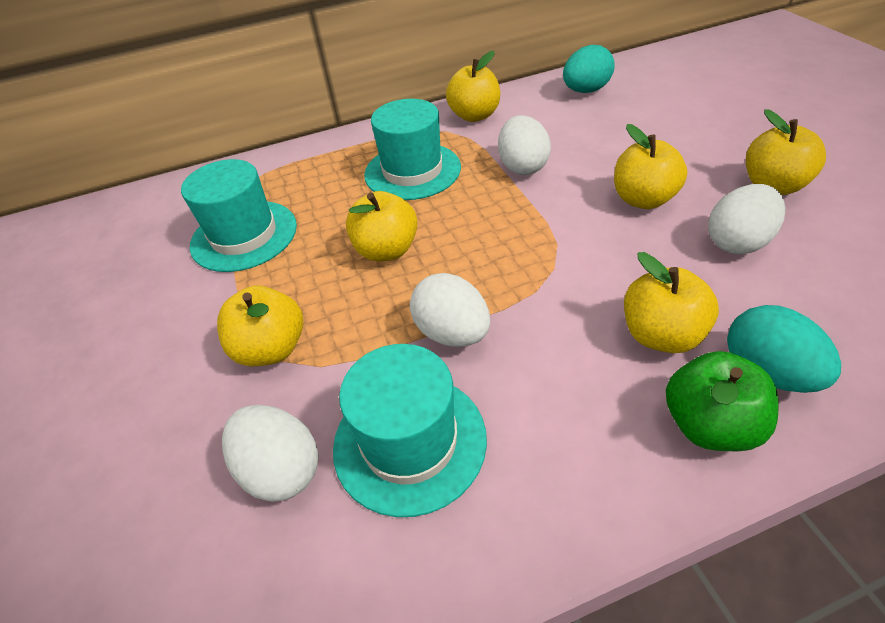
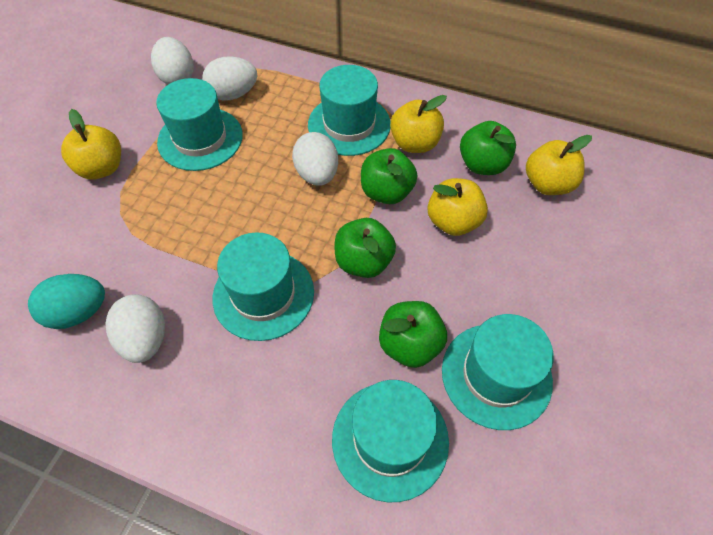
green apple: [666,351,778,451] = 1 -> [335,218,396,278] [361,148,417,204] [379,301,447,368] [460,121,516,175] = 4
turquoise egg: [563,45,615,93] [727,305,841,393] = 2 -> [28,274,105,329] = 1
turquoise hat: [181,159,297,272] [333,344,487,517] [364,99,461,200] = 3 -> [156,78,243,171] [213,232,314,341] [308,65,391,156] [332,380,449,502] [442,314,554,430] = 5
yellow apple: [217,286,303,366] [346,191,418,261] [446,50,500,122] [614,124,687,209] [624,252,719,353] [746,109,826,195] = 6 -> [61,109,121,179] [390,95,447,153] [428,178,488,236] [526,135,592,195] = 4

